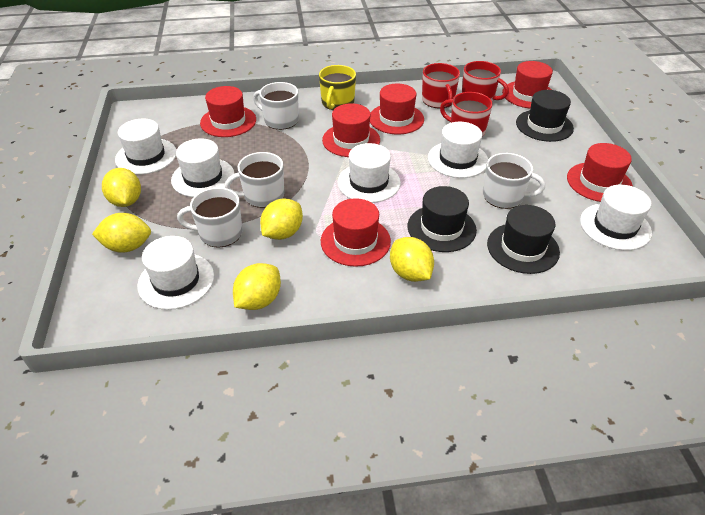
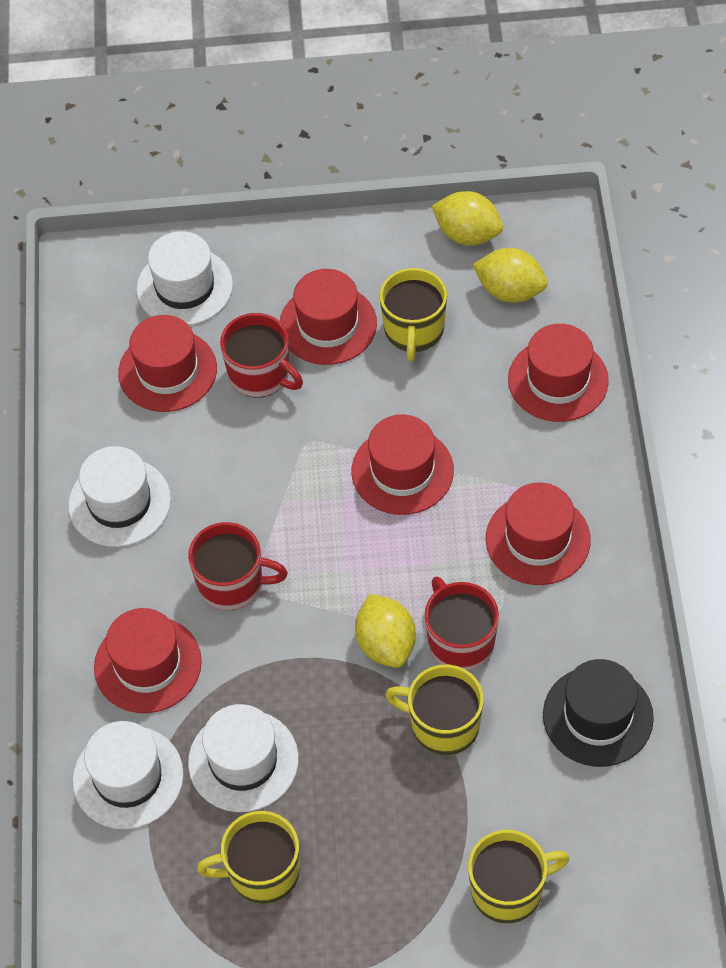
black hat: [408,186,477,252] [487,205,560,274] [516,90,574,142] = 3 -> [543,659,654,767] = 1
white hat: [115,119,176,175] [137,236,214,310] [171,138,235,197] [337,143,401,203] [428,122,488,178] [580,185,652,250] = 6 -> [68,446,171,547] [73,721,184,829] [136,231,233,326] [188,704,299,812] = 4
white mug: [177,187,242,248] [225,152,284,208] [253,82,299,130] [483,153,545,209] = 4 -> none = 0
yellow lemon: [92,213,151,253] [102,168,141,207] [233,263,281,310] [260,199,303,240] [390,237,434,282] = 5 -> [355,594,416,668] [432,191,503,246] [473,248,548,303] = 3
yellow mug: [319,65,356,110] = 1 -> [197,811,300,904] [380,268,447,362] [385,665,484,756] [468,830,570,924] = 4

